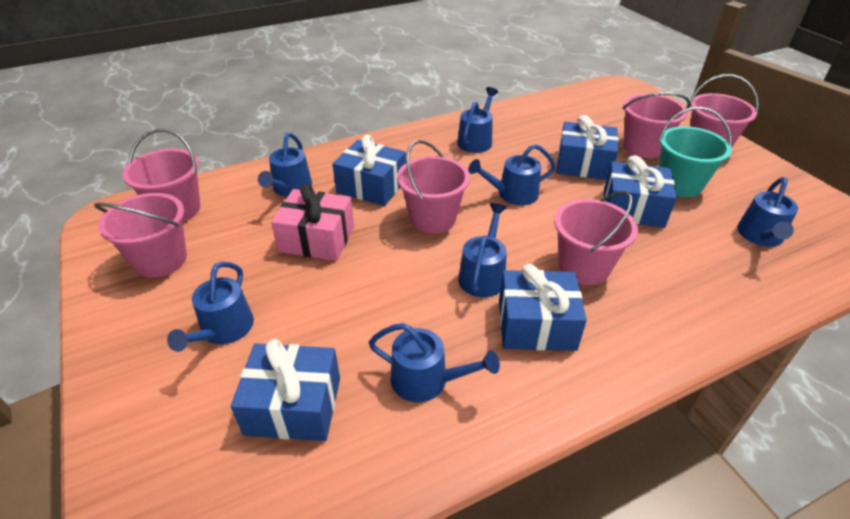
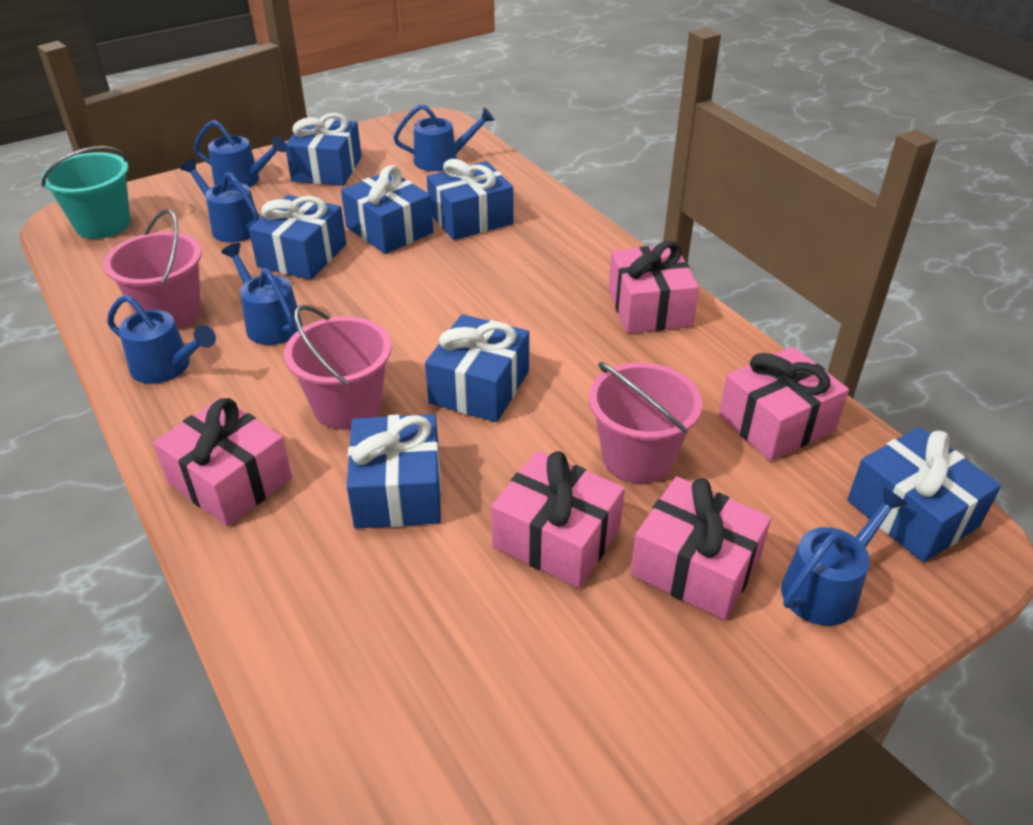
blue gift: [231,339,340,441] [333,135,406,206] [499,264,587,351] [556,115,619,180] [604,155,677,228] = 5 -> [249,195,347,280] [286,113,362,186] [341,165,433,254] [347,414,441,529] [425,314,529,422] [427,159,513,240] [847,427,1001,563] = 7
blue watering can: [167,262,254,352] [258,133,312,197] [369,323,500,402] [457,87,499,153] [458,203,507,297] [468,144,556,205] [737,177,798,247] = 7 -> [107,295,216,384] [180,159,260,243] [194,120,287,188] [221,243,302,345] [393,104,495,171] [781,487,908,626] = 6
pink bucket: [94,193,187,278] [122,129,200,222] [397,140,470,233] [554,191,638,285] [623,92,690,158] [690,74,759,147] = 6 -> [103,209,202,329] [284,305,392,430] [589,362,703,484] = 3
pink gift: [271,183,354,261] = 1 -> [153,398,292,526] [491,451,625,588] [608,241,699,333] [630,476,771,620] [719,346,849,461] = 5

